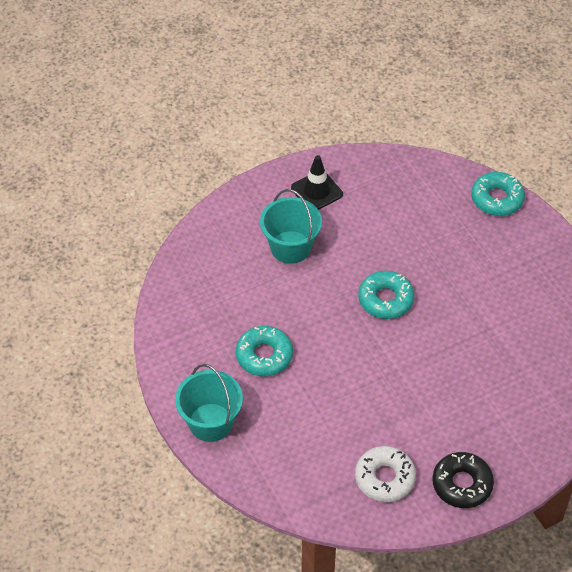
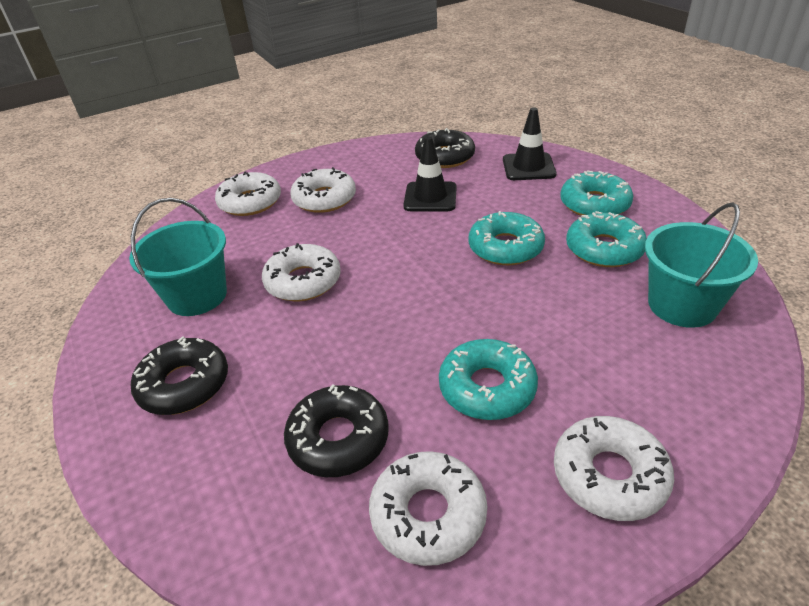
black donut: [432,452,494,508] = 1 -> [131,336,228,415] [284,384,389,477] [415,128,475,168] = 3
black traffic cone: [291,155,343,210] = 1 -> [403,136,457,211] [503,107,557,180] = 2
turquoise donut: [235,326,293,376] [358,271,414,319] [471,172,525,216] = 3 -> [439,339,538,420] [469,211,545,265] [560,170,633,216] [566,211,647,267] = 4
white donut: [355,446,416,502] = 1 -> [215,171,281,216] [262,243,341,301] [290,167,356,213] [369,451,487,566] [554,416,674,521] = 5

